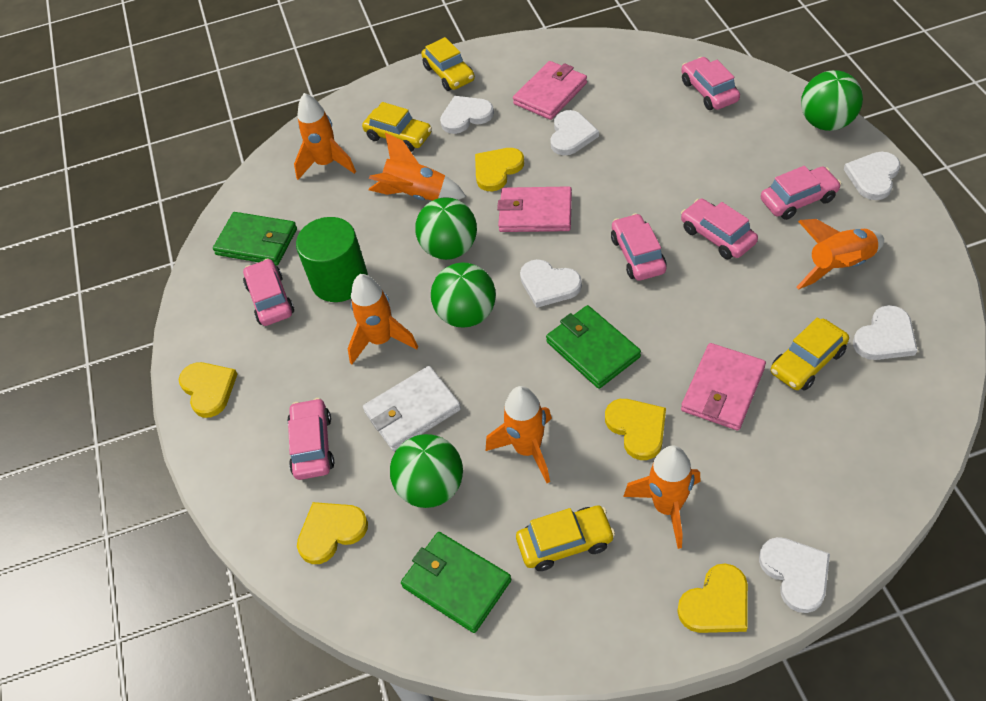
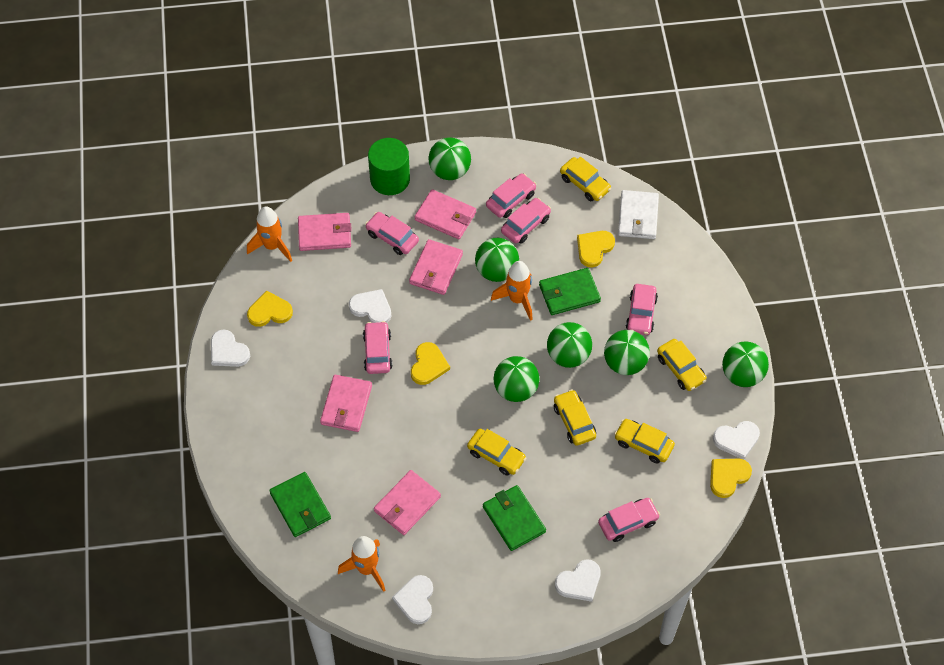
green ball: [390,434,463,508] [415,197,477,260] [431,262,496,328] [801,70,863,131] = 4 -> [428,137,471,180] [475,238,519,282] [493,356,540,402] [547,322,592,368] [604,330,650,375] [722,341,769,387] = 6
orange rocket: [294,93,356,180] [347,274,418,364] [369,132,466,201] [486,386,552,483] [623,445,701,549] [796,219,884,289] = 6 -> [247,206,292,262] [338,536,385,592] [491,261,533,321] = 3
pink wallet: [497,186,572,232] [513,61,587,120] [681,343,766,430] = 3 -> [298,213,352,251] [320,375,372,432] [374,470,441,535] [409,239,463,295] [414,189,476,239] = 5
white heart: [440,96,494,134] [520,259,582,308] [550,110,599,155] [759,537,830,613] [844,152,900,200] [853,305,918,360] = 6 -> [211,330,250,367] [349,289,391,323] [392,575,433,624] [555,560,601,602] [713,421,760,459] = 5
yellow car: [362,102,432,152] [421,37,475,91] [516,506,615,571] [771,317,849,391] = 4 -> [467,429,526,476] [554,389,596,446] [560,157,611,201] [614,419,675,464] [657,339,707,391] = 5
yellow heart: [179,362,238,418] [297,502,368,564] [475,148,524,191] [605,399,666,460] [677,563,748,633] = 5 -> [247,291,293,327] [411,342,450,385] [577,231,615,268] [710,459,752,498] = 4

